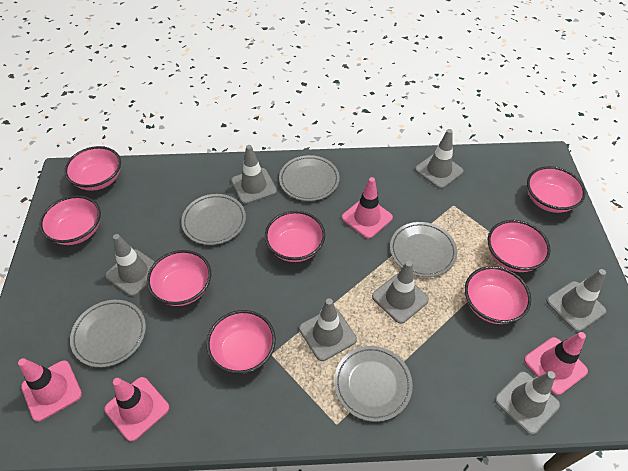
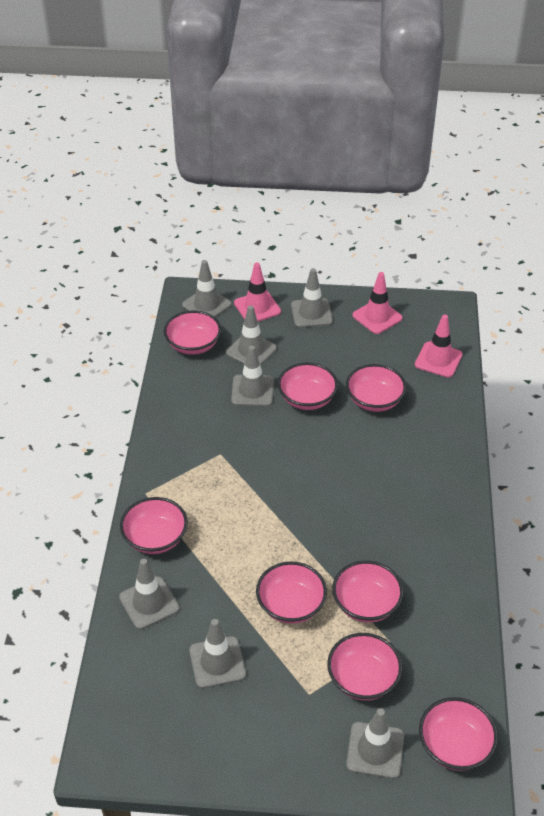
grey plate: [70,300,146,367] [181,194,246,245] [279,155,340,201] [334,346,413,422] [390,222,457,277] = 5 -> none = 0
pink traffic cone: [18,358,82,421] [105,377,169,441] [342,177,393,239] [524,332,588,395] = 4 -> [234,262,281,321] [352,272,403,334] [415,315,463,377] = 3

